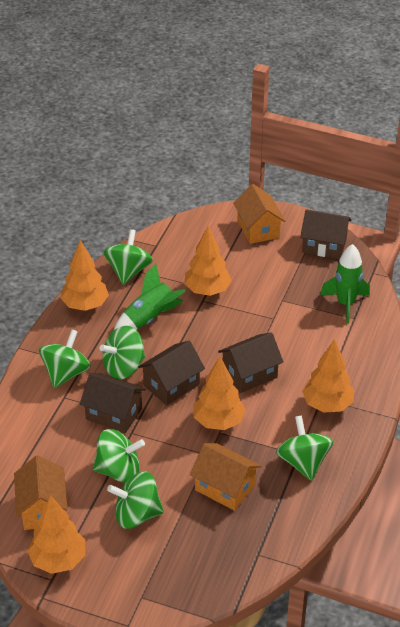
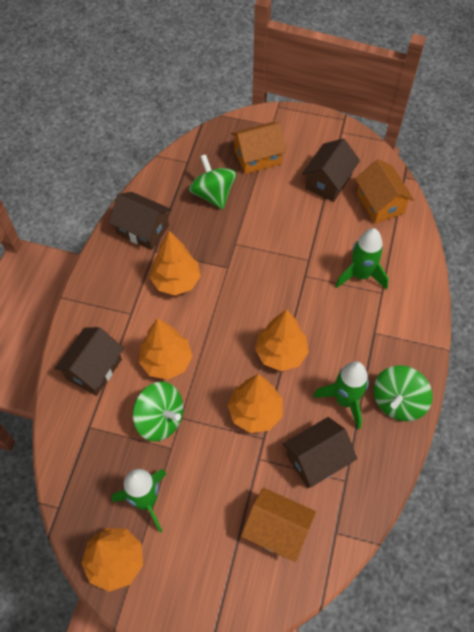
green rocket: [114,263,186,330] [320,244,370,324] = 2 -> [112,469,167,532] [313,361,369,429] [335,228,389,290] = 3
green spinning top: [39,329,91,388] [93,429,145,483] [99,326,145,379] [103,229,153,285] [107,471,164,529] [276,415,333,481] = 6 -> [133,382,183,442] [189,154,236,209] [373,365,433,421] = 3

